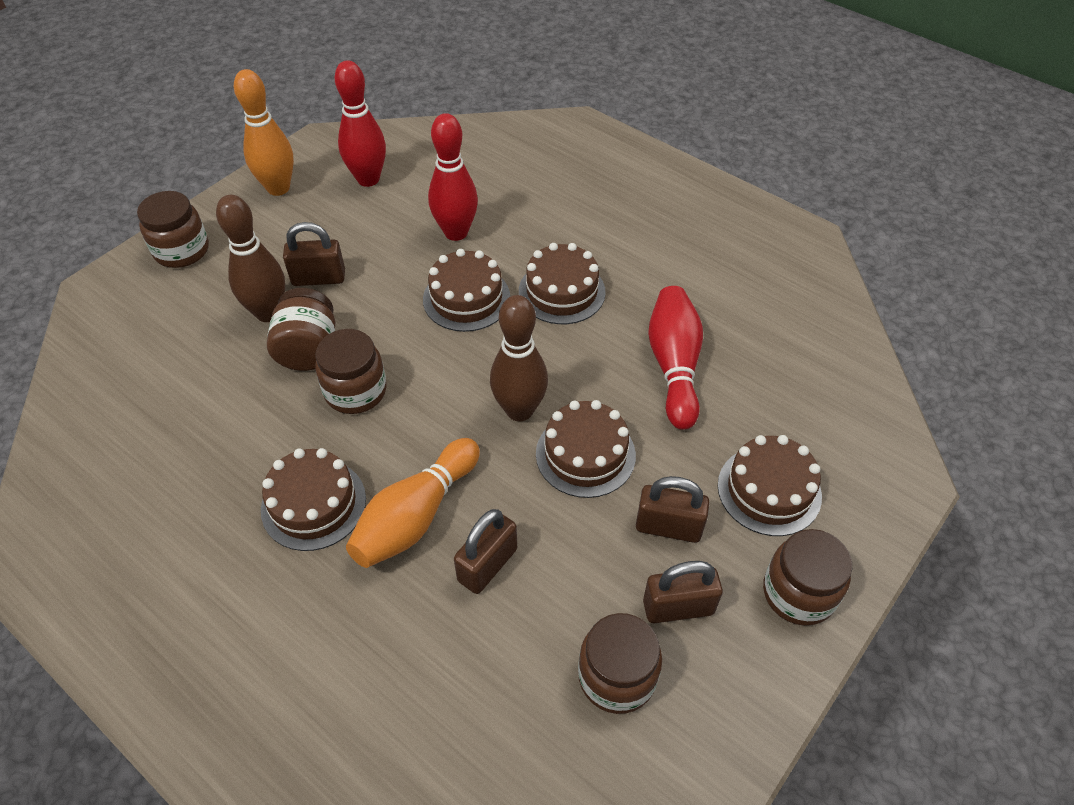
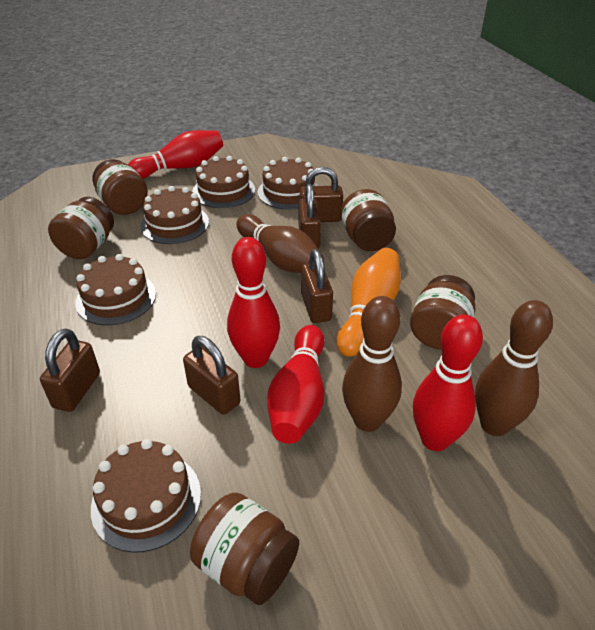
brown bowling pin: [216,195,285,322] [490,295,548,421] = 2 -> [236,214,324,273] [342,296,402,432] [475,300,553,436] = 3
brown padlock: [283,222,345,286] [454,509,517,594] [636,476,710,543] [643,561,723,623] = 4 -> [40,328,100,412] [183,336,240,415] [299,184,321,249] [300,167,343,222] [301,249,333,323] = 5
orange bowling pin: [234,69,294,196] [346,438,480,568] = 2 -> [337,248,401,357] = 1
red bowling pin: [335,60,386,187] [428,113,478,241] [648,286,703,430] = 3 -> [128,130,223,179] [227,237,280,368] [267,325,325,444] [413,314,483,451] = 4

